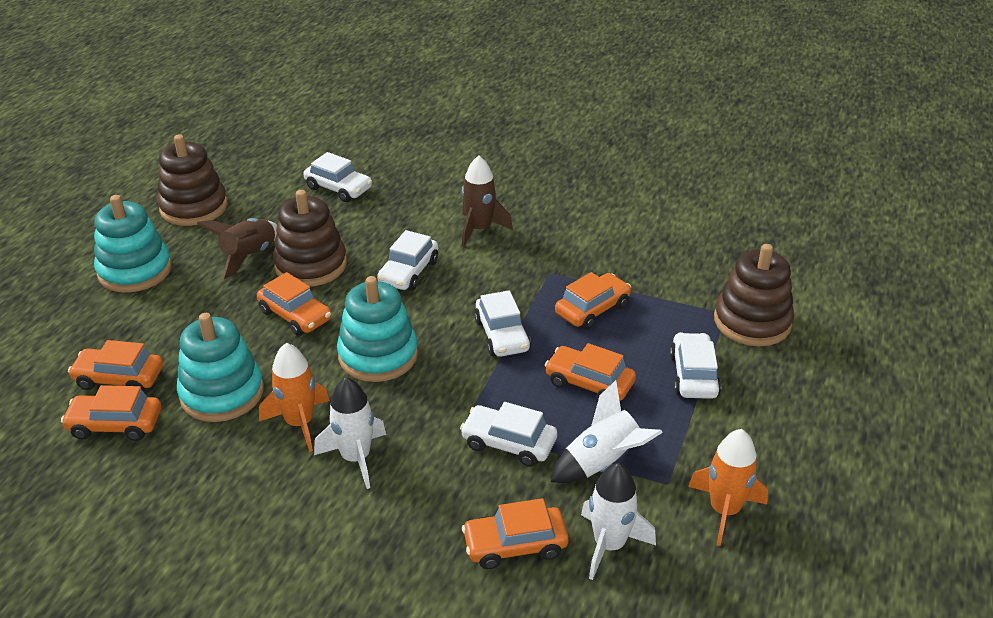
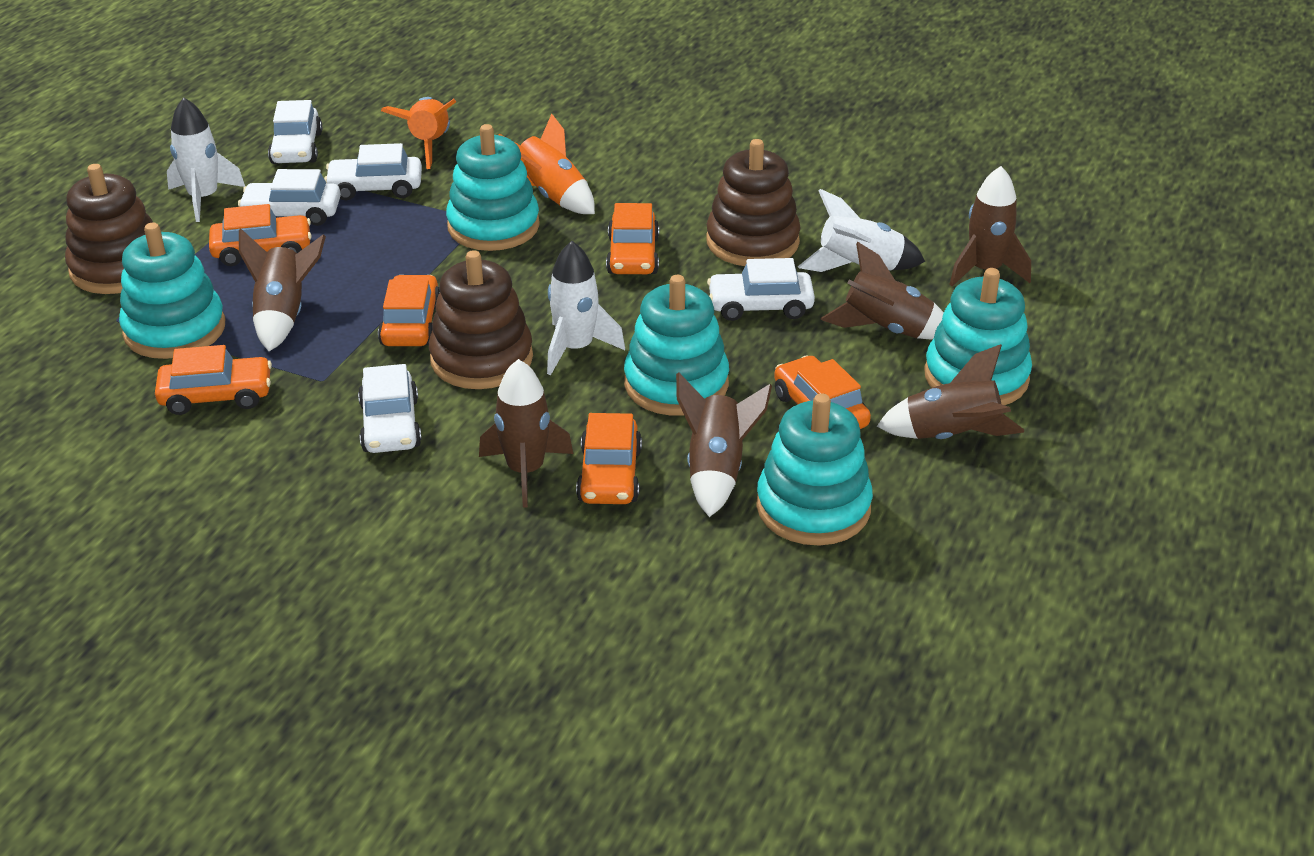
brown rocket: [197,218,277,280] [462,156,513,247] = 2 -> [239,228,326,351] [479,359,573,508] [676,372,772,517] [820,242,944,340] [877,344,1024,439] [949,166,1031,286] = 6
turquoise stacking toy: [94,195,172,293] [177,313,264,422] [337,276,418,382] = 3 -> [119,223,225,359] [446,124,540,251] [624,275,729,415] [756,393,873,546] [924,268,1032,405] = 5

